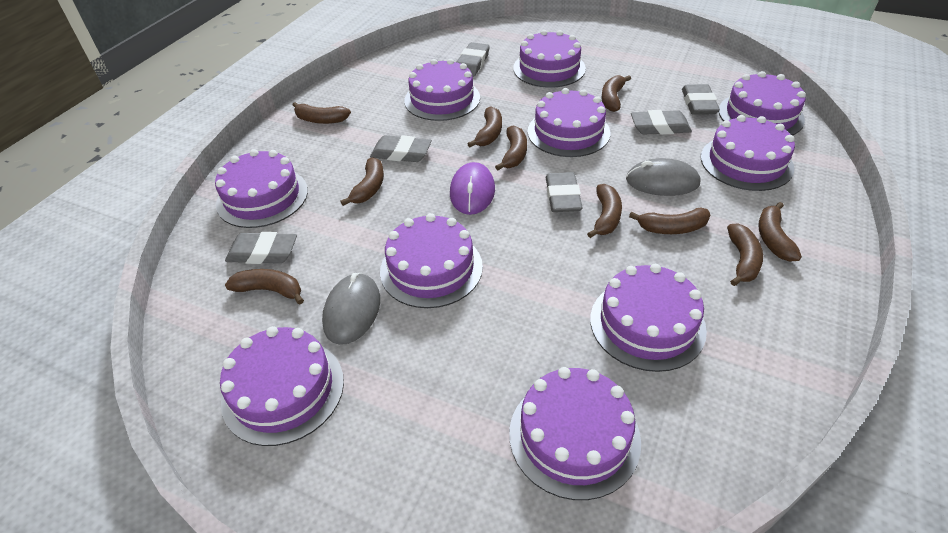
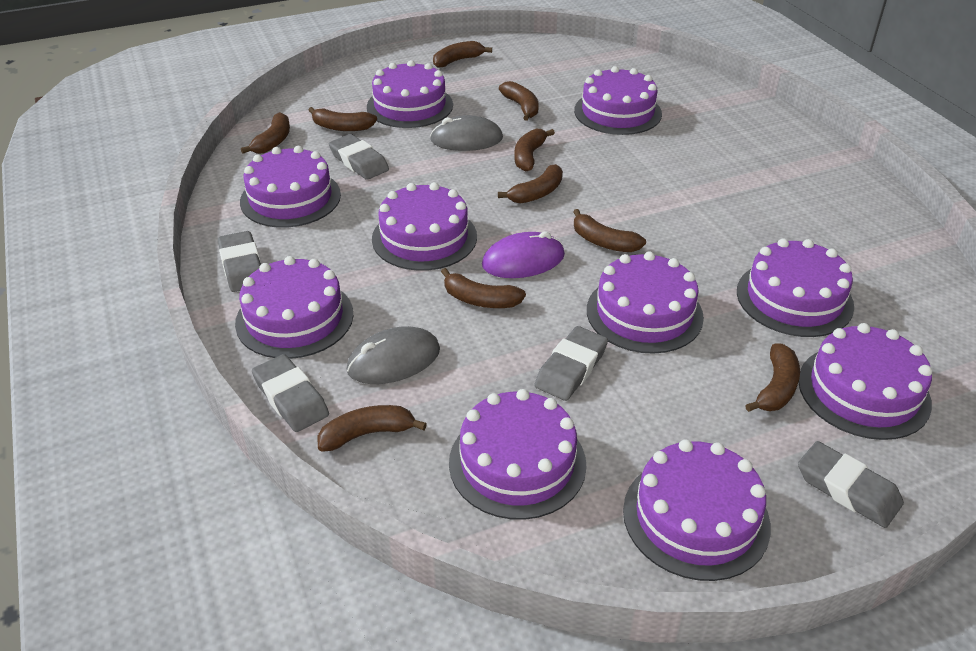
grey eraser: [225,232,297,264] [370,135,432,162] [457,42,489,77] [546,172,583,212] [631,110,692,135] [682,84,720,115] = 6 -> [218,231,261,292] [252,354,329,432] [329,134,389,180] [534,326,608,401] [798,441,904,528] = 5

